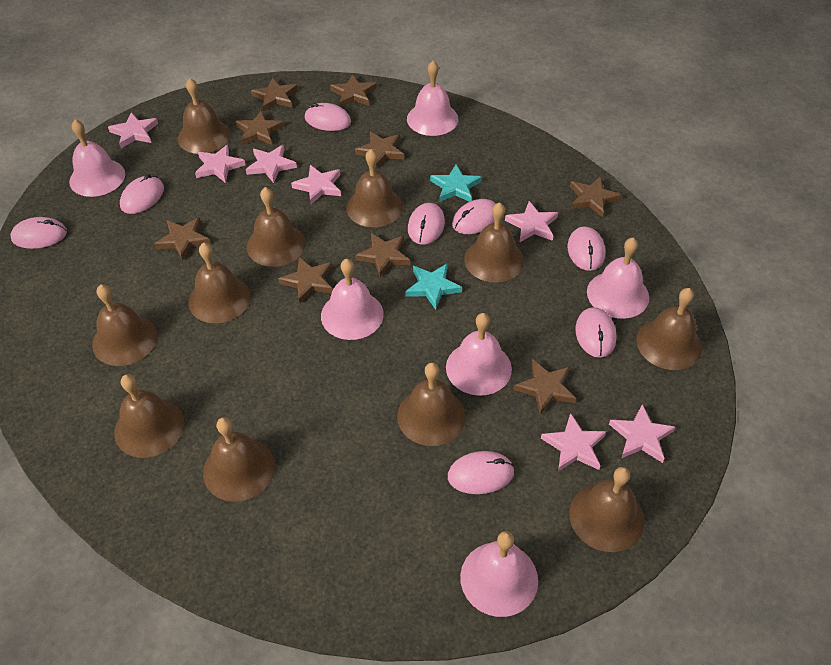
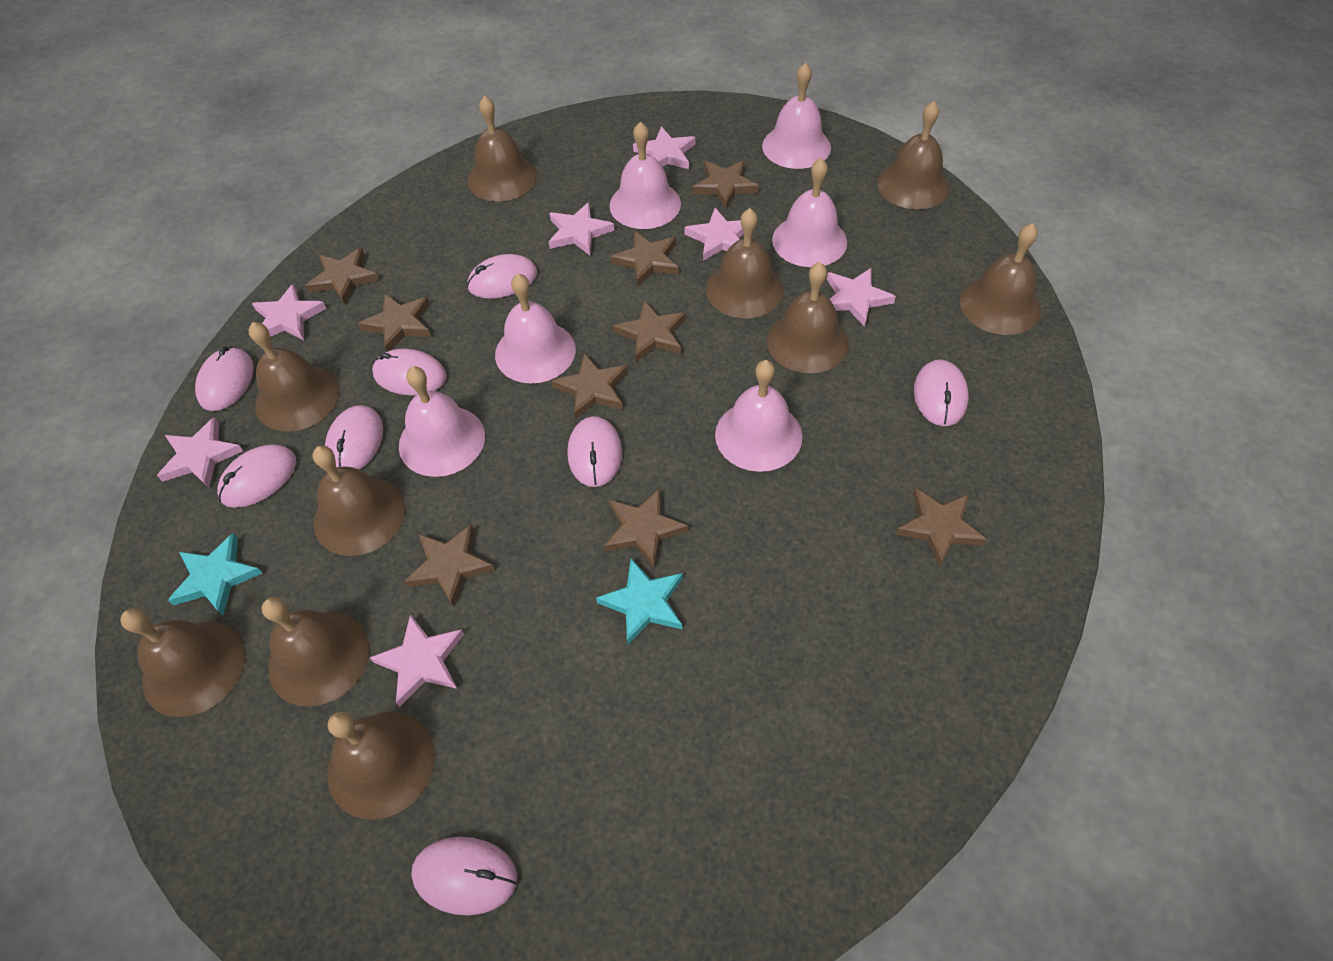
brown bell: [92,284,157,366] [114,374,184,458] [178,78,231,154] [188,242,251,323] [203,417,275,502] [247,187,306,267] [346,149,403,227] [397,362,466,446] [464,202,524,283] [569,467,645,552] [636,288,702,370] = 11 -> [120,608,245,717] [249,322,339,432] [262,597,369,707] [313,446,405,556] [327,712,435,820] [468,95,537,201] [706,208,784,318] [767,262,848,373] [877,101,950,209] [960,223,1041,335] = 10

